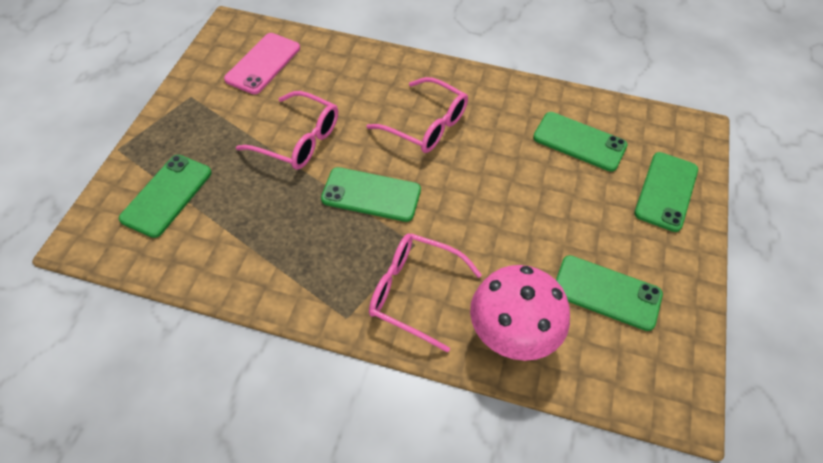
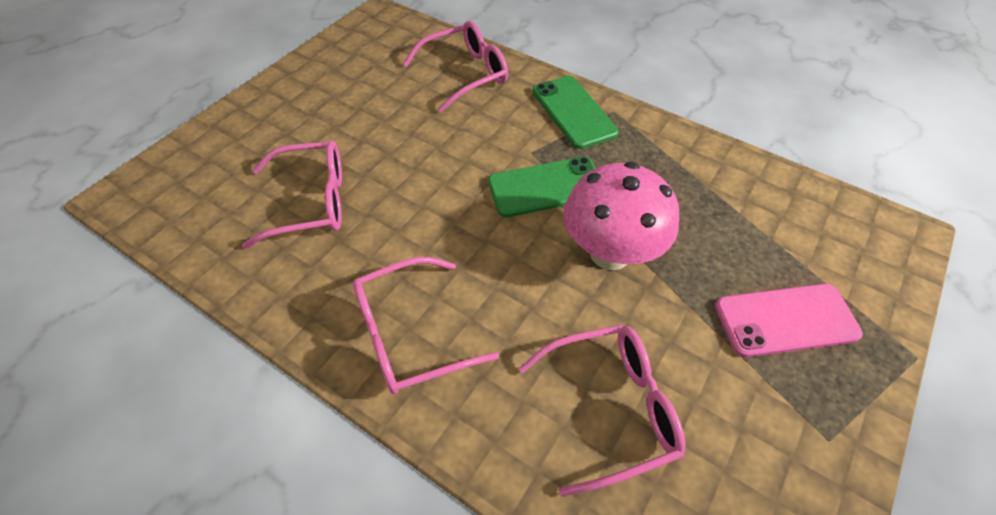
green phone: [119,155,212,238] [321,167,421,222] [533,112,628,172] [556,255,663,331] [634,152,698,232] = 5 -> [488,157,595,217] [532,76,619,149] = 2
pink glasses: [236,91,338,170] [367,77,468,153] [369,233,482,353] = 3 -> [242,141,342,249] [353,257,499,394] [403,21,508,113] [518,325,685,497] = 4

